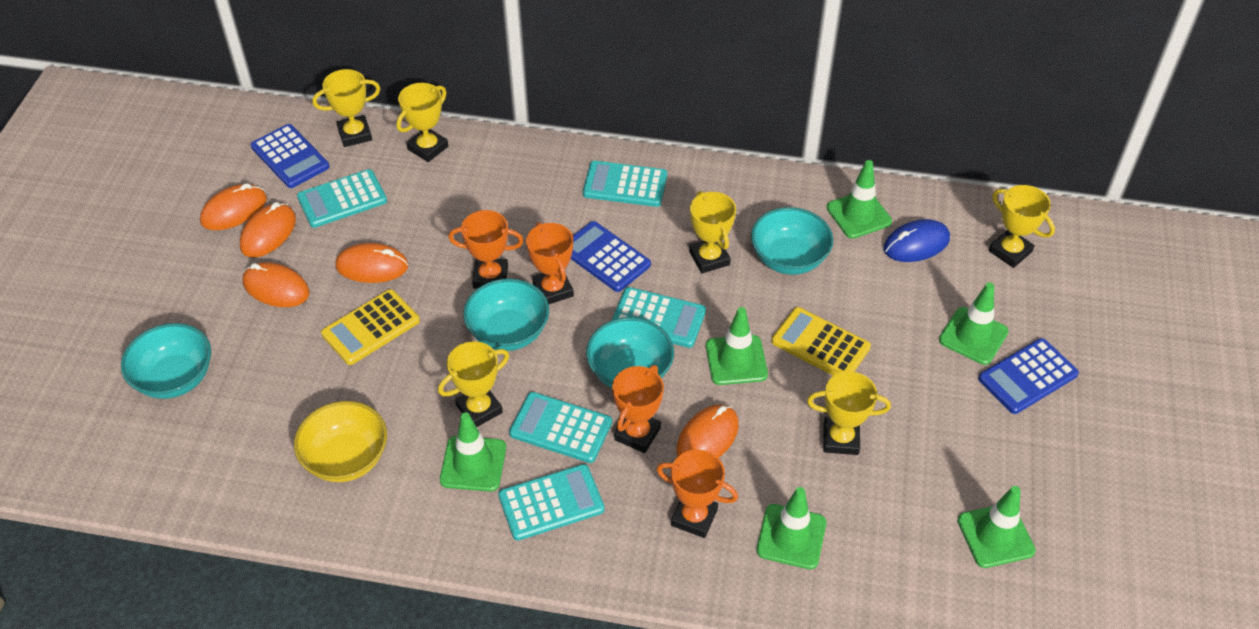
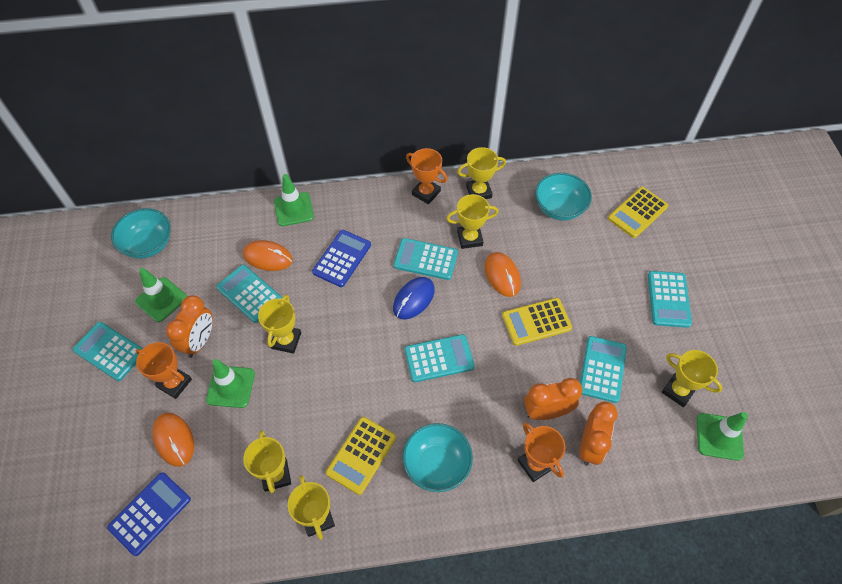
blue calculator: [251,124,330,188] [571,221,651,292] [978,338,1079,414] = 3 -> [107,472,191,556] [312,230,371,287] = 2
green traffic cone: [440,412,506,492] [706,307,768,385] [756,487,826,569] [827,160,892,239] [939,282,1009,365] [957,486,1036,568] = 6 -> [135,268,187,322] [206,359,255,408] [274,174,314,226] [697,412,748,461] = 4
orange clock: none = 0 -> [166,295,213,358] [524,378,583,420] [579,402,618,466] = 3
orange mouse: [200,183,267,230] [240,202,296,258] [243,262,309,307] [336,243,408,283] [677,405,739,458] = 5 -> [152,413,194,467] [243,240,293,271] [485,252,521,297] = 3
orange trophy: [448,210,524,289] [526,222,574,304] [612,365,664,453] [656,449,738,538] = 4 -> [136,342,192,399] [406,148,448,204] [518,422,565,482] = 3
turquoise bowl: [121,323,211,399] [463,279,549,351] [586,317,674,389] [751,207,833,275] = 4 -> [111,208,171,259] [403,423,473,492] [535,173,592,221] = 3
turquoise calculator: [297,169,387,228] [498,464,605,541] [509,392,612,463] [583,161,667,207] [612,287,706,348] = 5 -> [73,322,143,381] [216,265,282,323] [393,238,458,280] [405,334,475,382] [580,336,627,403] [648,271,692,328] = 6
yellow bowl: [294,401,387,482] = 1 -> none = 0
yellow calculator: [321,289,420,365] [771,307,871,376] = 2 -> [326,417,396,495] [502,298,572,346] [608,187,668,238] = 3

